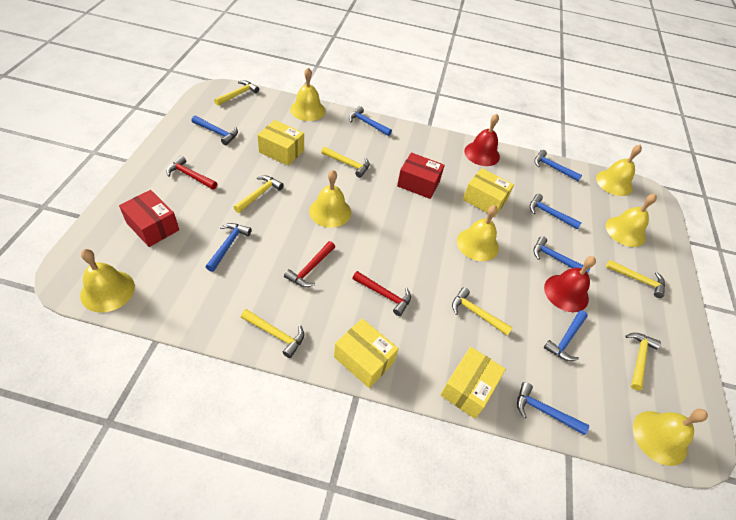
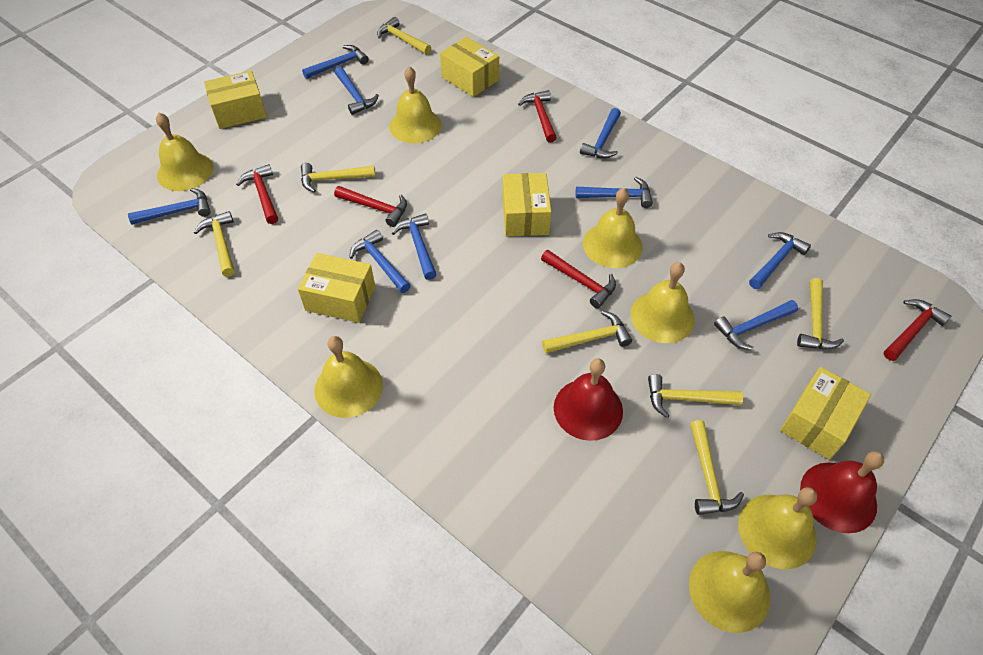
blue hammer: [192,115,238,145] [206,223,252,272] [349,106,392,136] [517,382,589,435] [530,194,582,230] [533,236,590,273] [534,150,582,181] [544,310,588,361] = 8 -> [128,188,211,225] [302,45,369,79] [334,67,379,115] [349,230,411,293] [392,213,437,280] [576,177,653,208] [580,108,621,158] [714,300,798,350] [749,232,811,289] = 9
red box: [119,190,179,247] [397,152,445,199] = 2 -> none = 0
red hammer: [166,156,217,190] [284,241,335,287] [352,271,411,316] = 3 -> [236,164,278,224] [334,186,407,227] [518,90,557,143] [541,250,616,308] [884,299,951,361] = 5
yellow box: [257,120,304,166] [334,318,399,388] [440,347,506,419] [463,168,514,217] = 4 -> [204,71,267,129] [298,253,375,323] [440,37,499,97] [502,173,551,236] [780,367,871,460] = 5

